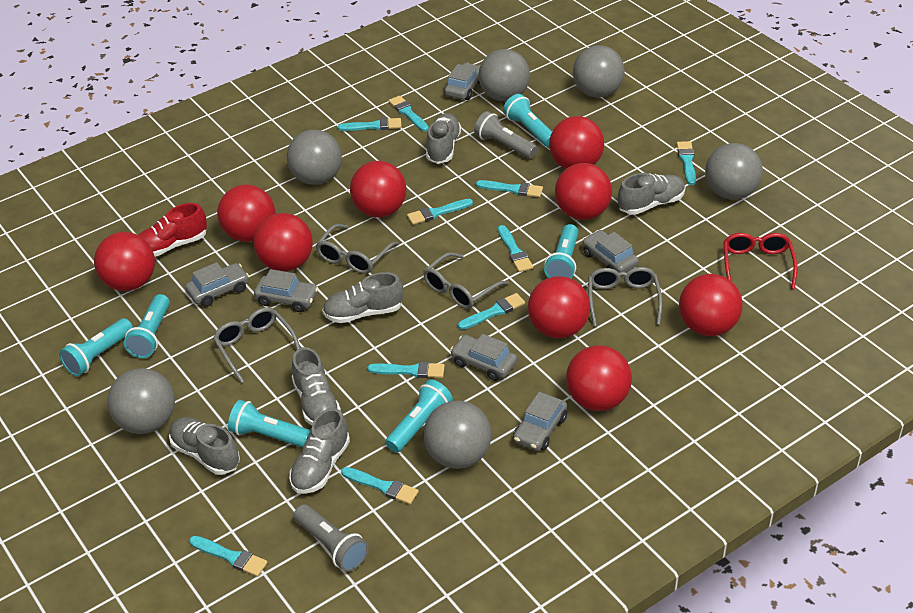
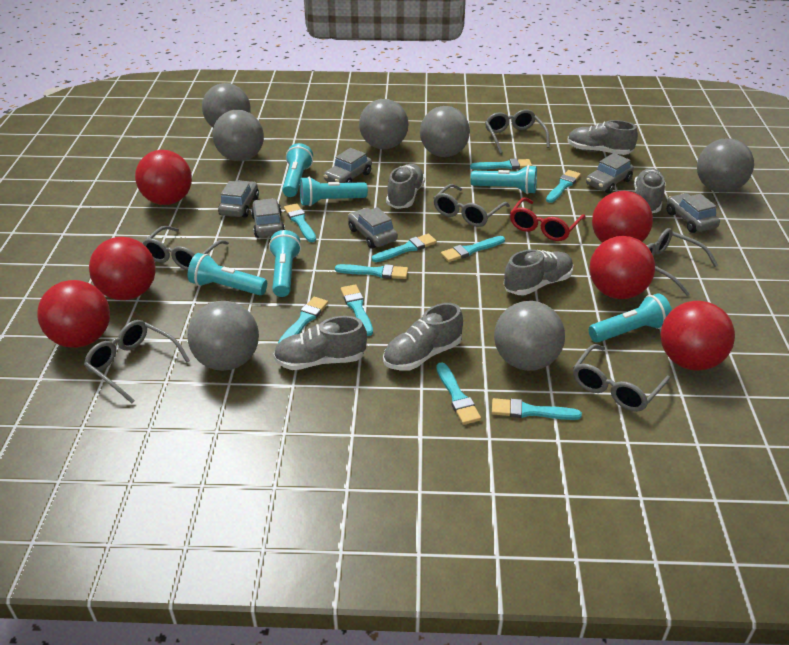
grey ball: [107,368,175,434] [287,130,342,185] [424,401,491,469] [479,49,530,101] [573,45,625,98] [705,143,763,200] = 6 -> [187,301,259,371] [202,83,251,127] [213,110,264,161] [359,99,408,149] [420,106,470,157] [494,301,565,371] [697,138,754,193] = 7
grey flashlight: [294,504,369,572] [474,111,537,159] = 2 -> none = 0
grey glasses: [213,307,300,383] [316,224,399,274] [423,252,509,309] [588,267,662,326] = 4 -> [84,320,190,403] [142,226,229,270] [434,184,510,227] [485,109,550,154] [573,344,670,412] [647,228,718,296] = 6
red ball: [94,232,155,291] [217,185,276,242] [254,213,313,272] [350,161,406,217] [528,276,590,338] [549,116,604,169] [555,163,612,220] [566,345,632,411] [679,274,743,336] = 9 -> [37,280,110,348] [89,237,156,300] [135,150,192,205] [590,236,655,299] [592,191,653,243] [660,301,735,371] = 6
red shoe: [139,203,207,257] = 1 -> none = 0

